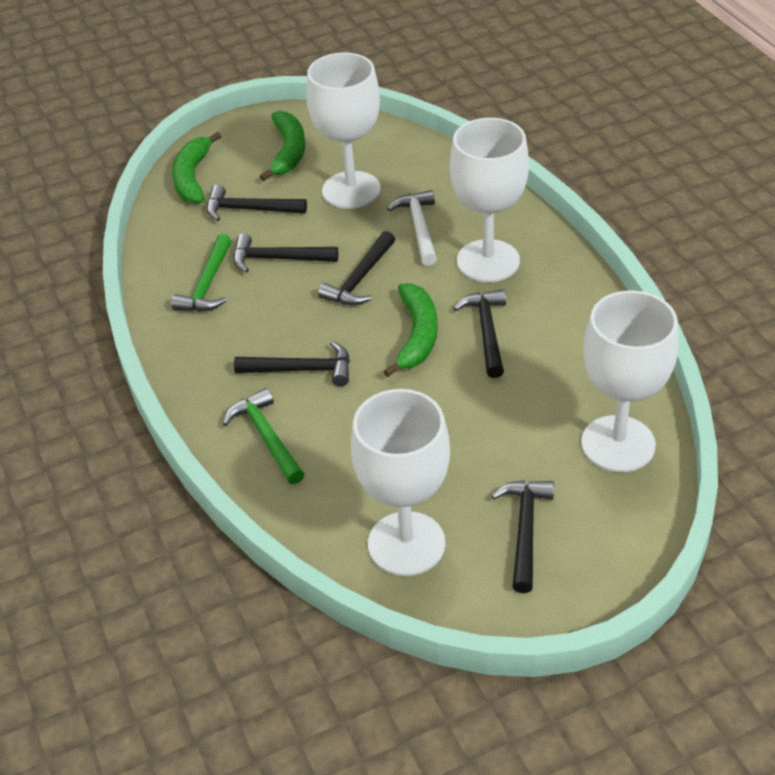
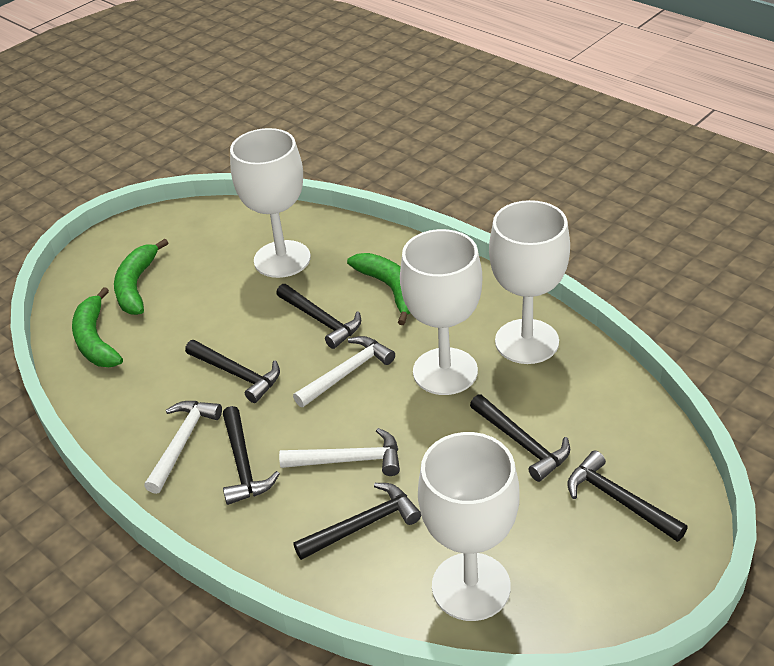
green hammer: [171,234,231,312] [223,388,304,484] = 2 -> none = 0
white hammer: [387,190,437,266] = 1 -> [144,401,222,494] [279,428,400,476] [293,336,395,407] = 3

